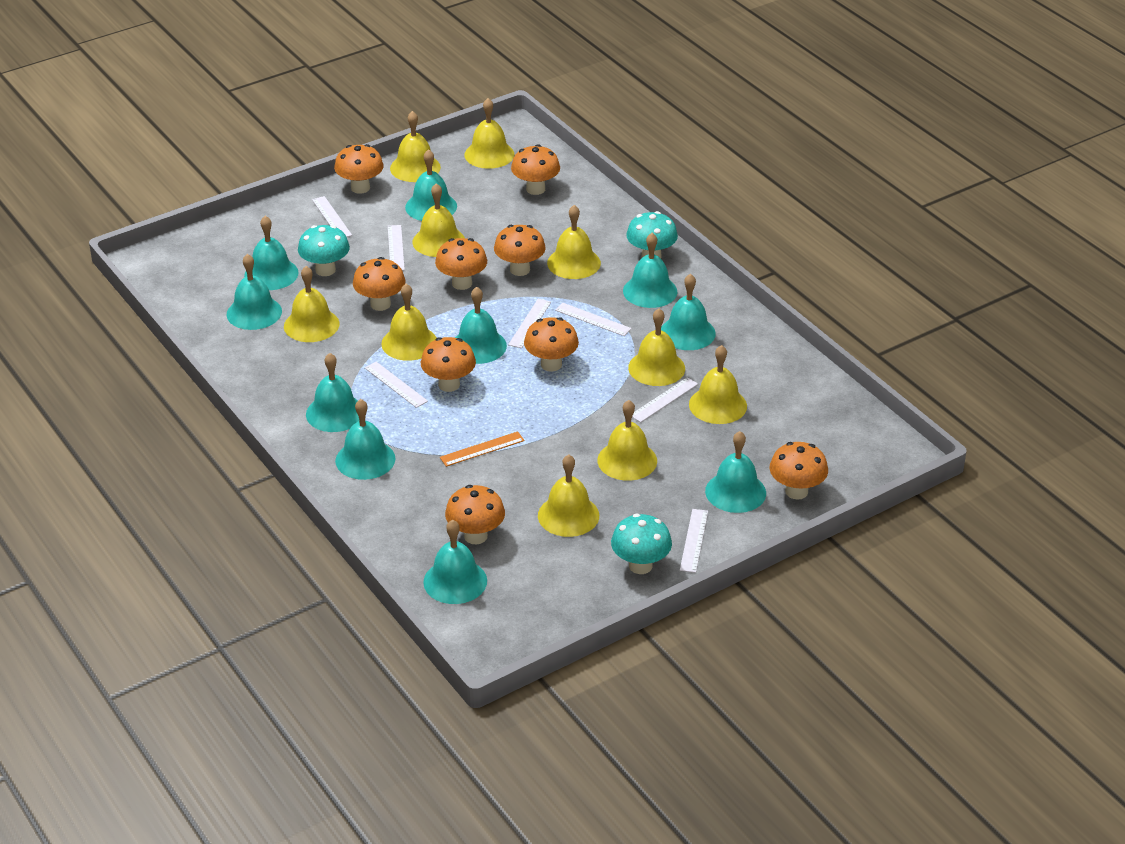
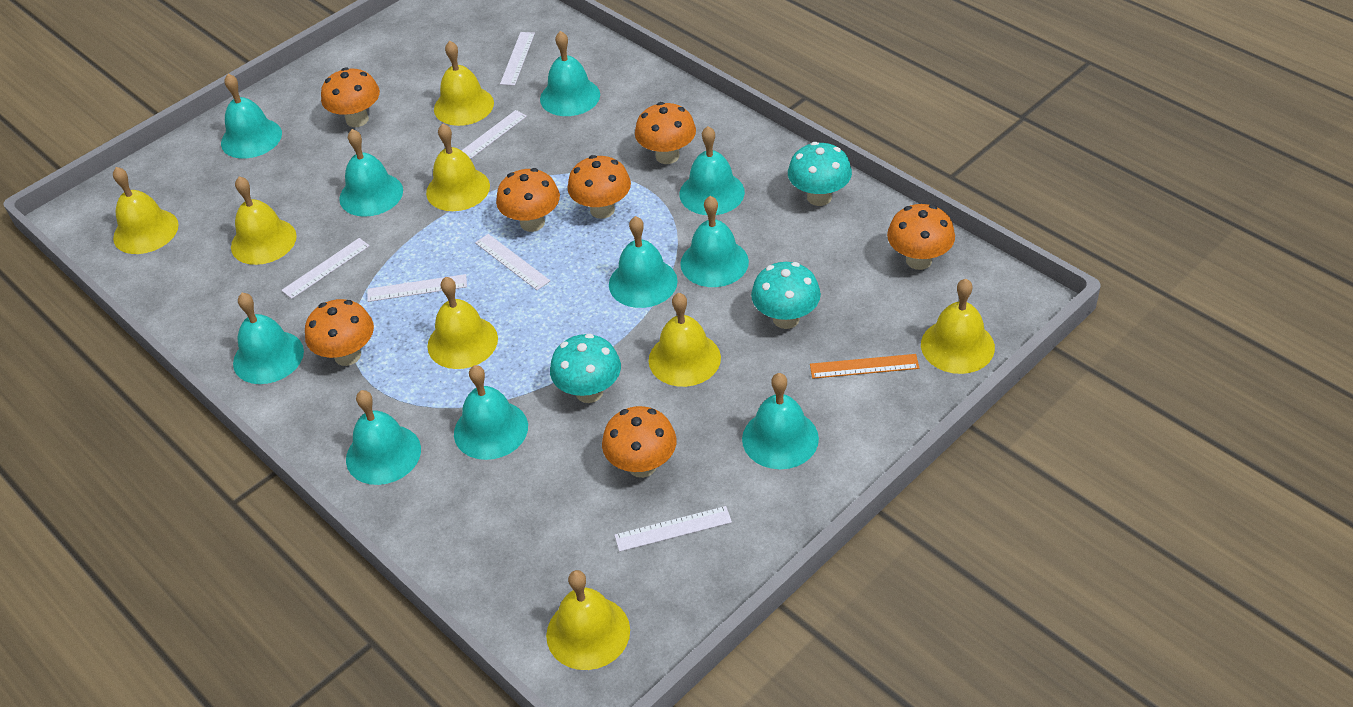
orange mushroom: [334,144,384,194] [353,257,406,311] [421,337,476,392] [435,238,487,290] [445,485,505,544] [494,225,546,276] [511,144,560,195] [524,317,579,372] [769,442,828,500] = 9 -> [305,299,374,366] [321,67,380,127] [496,168,560,232] [567,155,631,219] [602,406,676,478] [635,102,696,164] [887,204,955,270] = 7
white ruler: [312,196,352,237] [365,362,428,408] [388,225,405,271] [508,299,551,348] [555,303,632,336] [632,377,698,423] [680,509,708,573] = 7 -> [281,238,370,299] [367,274,467,302] [461,110,527,159] [475,234,550,290] [500,32,535,86] [615,506,732,552] = 6
yellow bell: [284,266,340,342] [381,284,437,361] [390,111,441,182] [412,183,465,257] [464,98,514,169] [538,454,599,537] [547,205,601,279] [597,400,657,481] [628,308,685,386] [689,345,747,424] = 10 -> [113,167,179,254] [231,176,297,265] [426,124,490,211] [427,277,498,369] [434,41,494,126] [546,570,630,670] [649,293,721,387] [921,279,995,374] = 8

